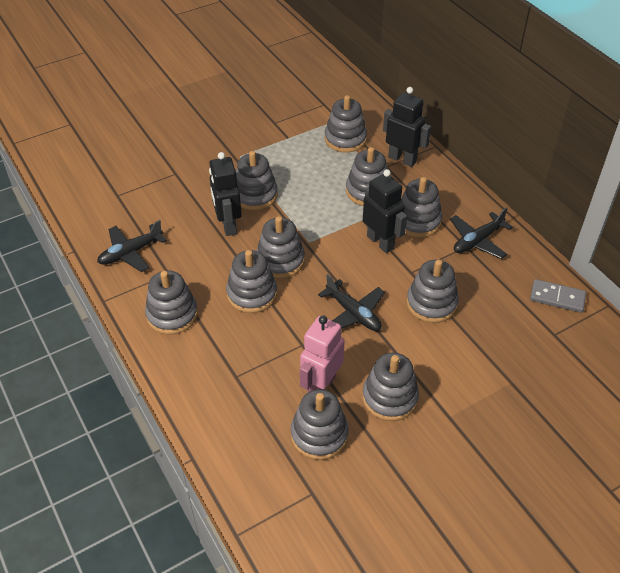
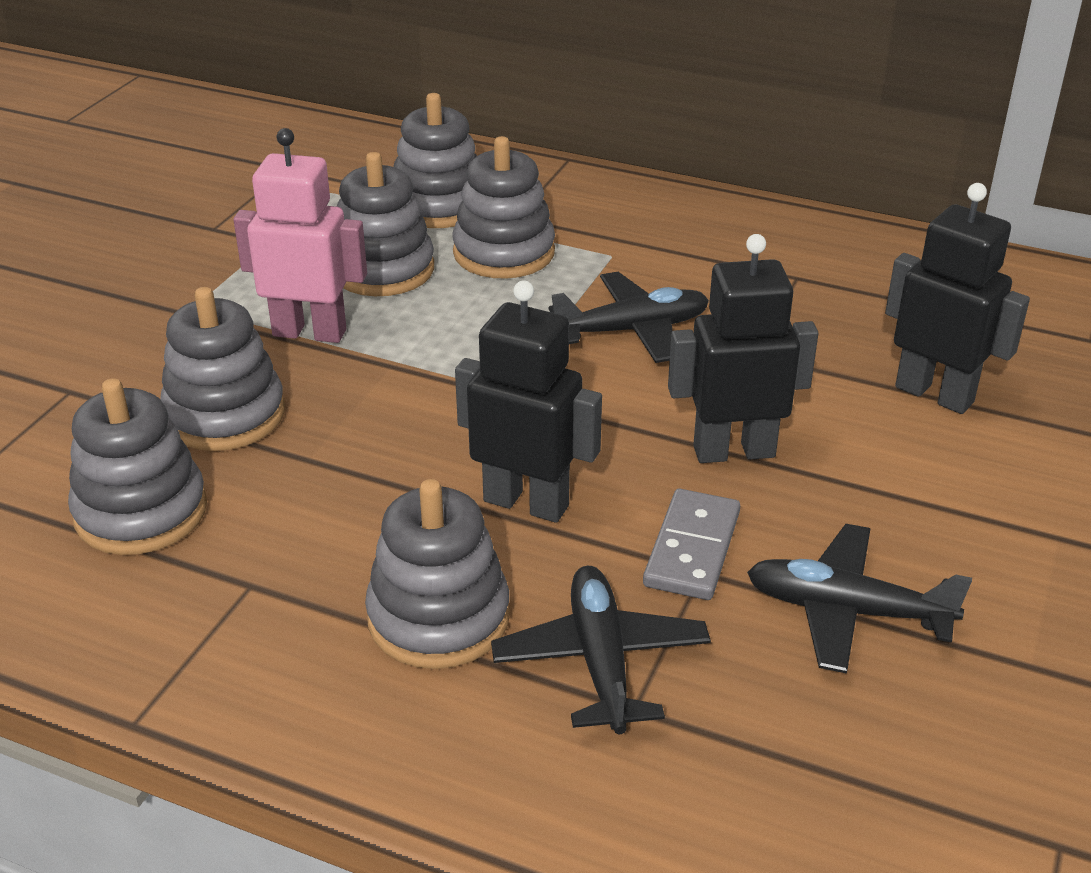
grey stacking toy: [145,271,198,335] [226,250,277,313] [236,151,278,210] [256,216,305,278] [290,389,349,460] [325,95,367,153] [346,147,388,206] [362,353,419,421] [400,177,442,238] [406,260,459,323] = 10 -> [68,378,207,555] [160,287,285,451] [337,152,434,296] [365,479,510,669] [393,93,477,228] [452,136,555,279] = 6

